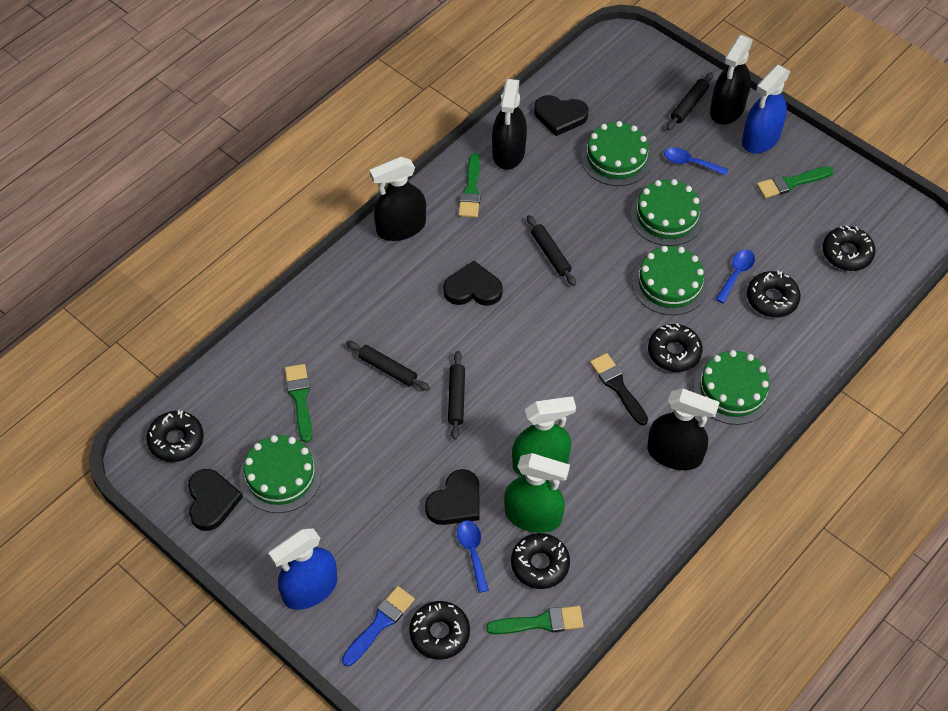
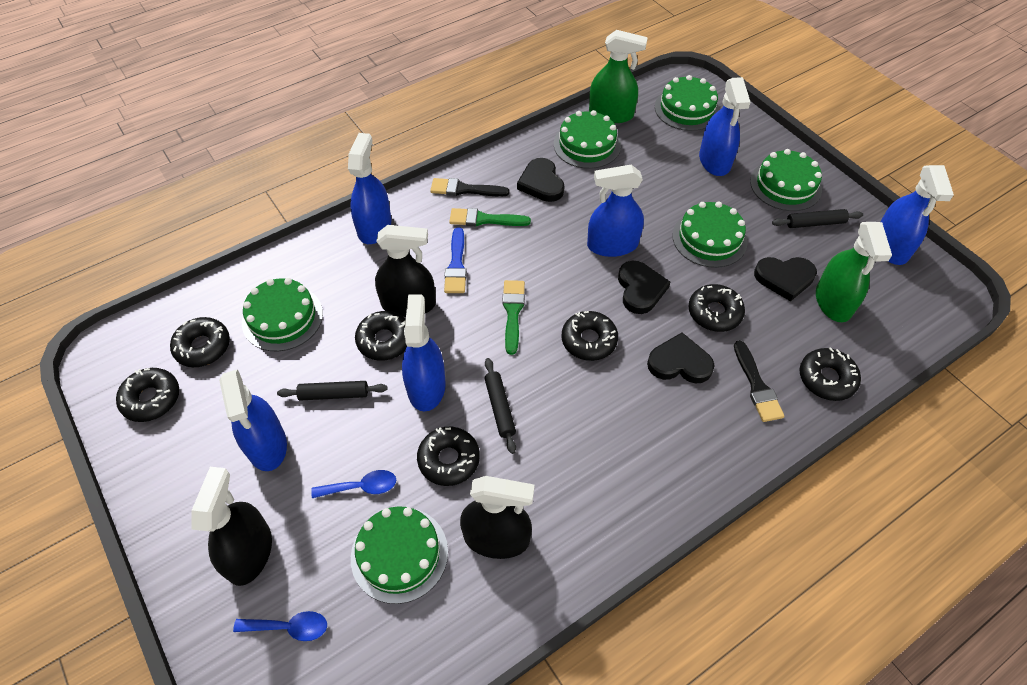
black brush: [590,353,648,426] = 1 -> [430,178,509,197] [734,340,784,422] = 2
black donut: [147,410,204,462] [409,601,470,660] [511,533,570,589] [648,323,703,372] [747,271,801,317] [823,226,875,271] = 6 -> [116,368,179,422] [170,317,230,367] [355,311,407,361] [417,427,480,486] [562,311,618,361] [688,284,745,332] [799,347,861,401] = 7
black rolling pin: [346,341,430,391] [448,351,465,440] [527,215,576,286] [666,72,713,130] = 4 -> [277,381,387,401] [484,358,516,454] [772,209,863,228] = 3
black spray bottle: [369,157,426,241] [492,79,527,170] [647,389,720,470] [710,35,753,125] = 4 -> [191,467,272,586] [375,225,436,317] [460,476,535,559] = 3
blue spoon: [457,520,489,593] [664,147,728,176] [715,249,755,303] = 3 -> [233,611,327,641] [311,470,396,498] = 2
blue spray bottle: [268,528,337,610] [742,65,790,153] = 2 -> [219,369,287,471] [348,133,391,244] [402,294,446,412] [587,165,644,257] [699,77,751,176] [881,165,954,265] = 6
green brush: [285,364,312,443] [458,153,481,218] [486,606,584,634] [757,166,834,198] = 4 -> [449,208,531,226] [502,280,525,355] = 2
green cake: [239,435,322,513] [581,121,653,186] [630,179,704,246] [632,246,708,315] [693,350,773,425] = 5 -> [242,278,323,351] [351,506,448,604] [554,110,621,169] [655,75,720,131] [672,201,748,268] [750,149,822,211] = 6

